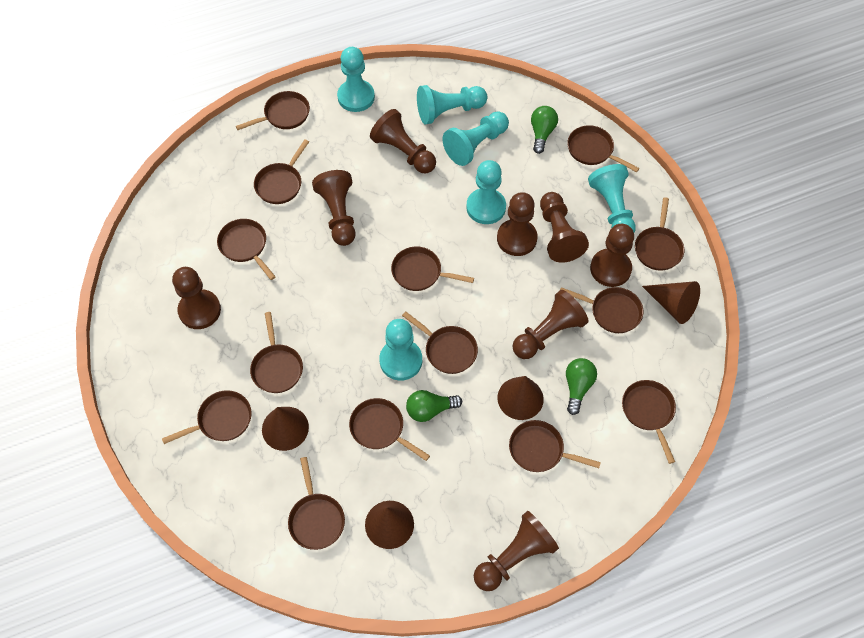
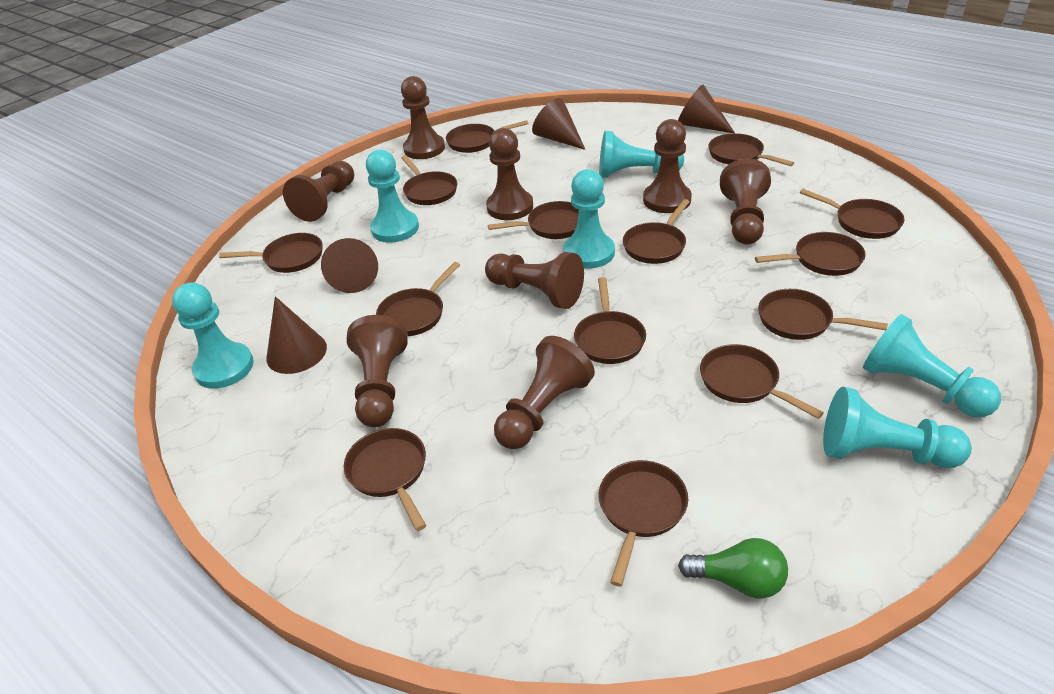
green light bulb: [406,390,462,422] [531,106,558,154] [566,358,597,415] = 3 -> [678,538,788,598] = 1

